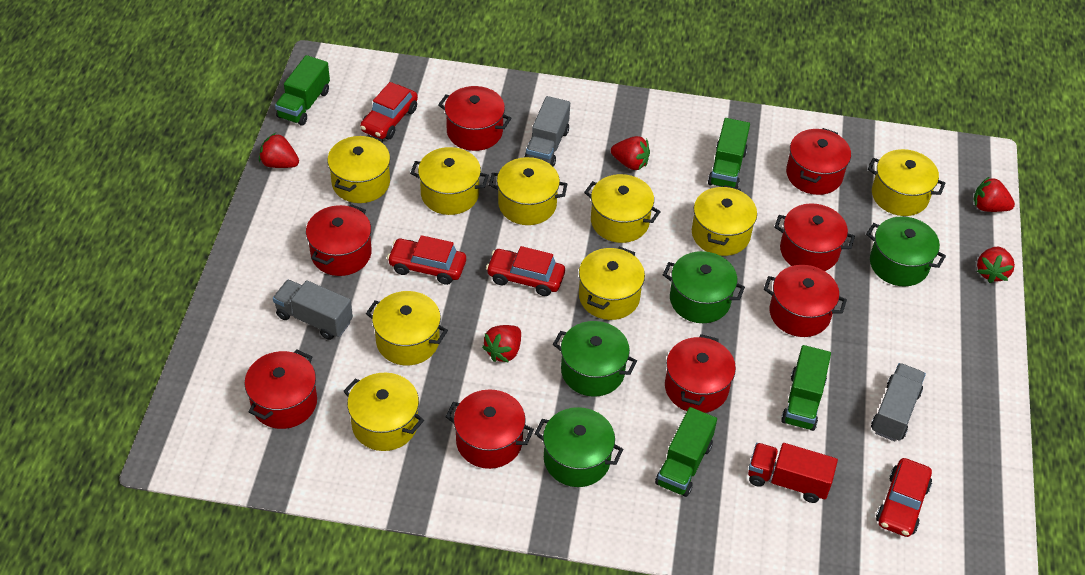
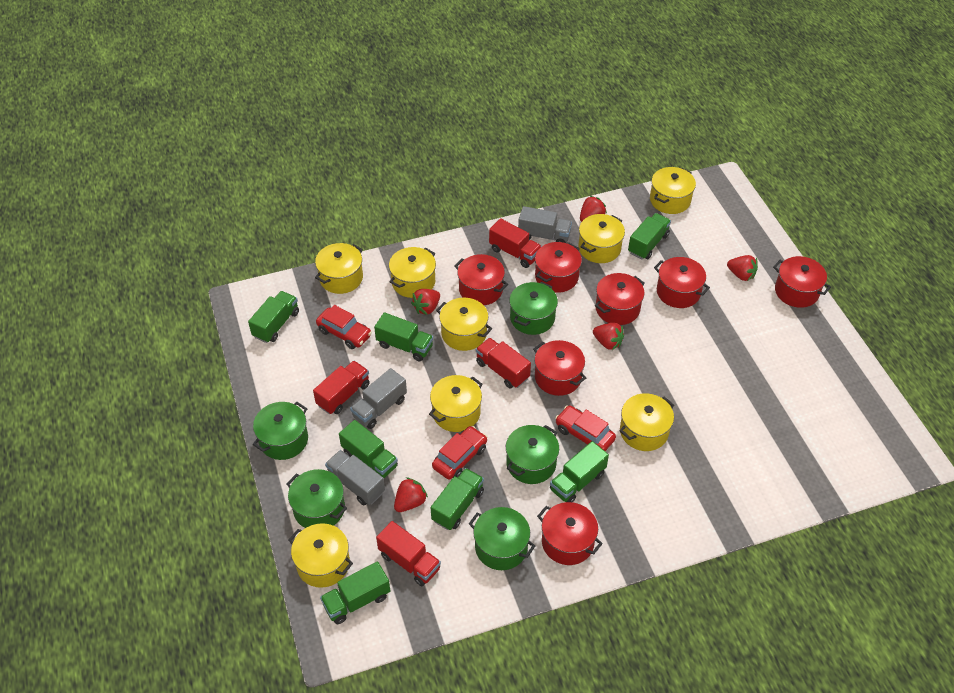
green pot: [534,407,623,487] [553,321,637,397] [663,251,745,323] [866,216,946,286] = 4 -> [253,402,308,460] [286,469,347,528] [469,507,535,570] [506,425,559,484] [509,282,558,335] = 5
green truck: [275,55,330,126] [655,407,717,497] [708,118,750,188] [781,345,831,431] = 4 -> [248,291,299,343] [320,561,390,624] [339,420,398,478] [374,312,433,361] [431,468,484,530] [550,441,609,503] [628,213,671,259] = 7
red car: [360,82,418,140] [387,235,466,285] [486,246,565,296] [876,458,932,537] = 4 -> [316,305,372,349] [432,426,488,480] [555,405,616,451] = 3
red pot: [244,349,317,429] [306,204,372,276] [438,86,512,151] [446,389,534,469] [665,334,736,413] [764,265,847,337] [775,203,855,271] [786,128,851,195] = 8 -> [454,254,508,305] [533,340,586,396] [535,242,582,293] [537,502,603,565] [595,273,645,325] [654,257,710,308] [773,256,831,308] = 7
red truck: [748,443,838,503] = 1 -> [313,361,370,414] [376,521,441,586] [476,338,531,388] [489,218,542,268] = 4
yellow pot: [327,135,390,203] [343,372,424,451] [366,291,448,365] [410,147,489,215] [489,157,567,225] [579,246,645,320] [584,174,661,243] [692,185,757,256] [868,149,946,216] = 9 -> [289,523,353,588] [315,243,363,294] [389,247,436,298] [429,375,483,432] [436,298,492,351] [578,214,625,263] [620,393,674,451] [650,167,696,214] = 8

